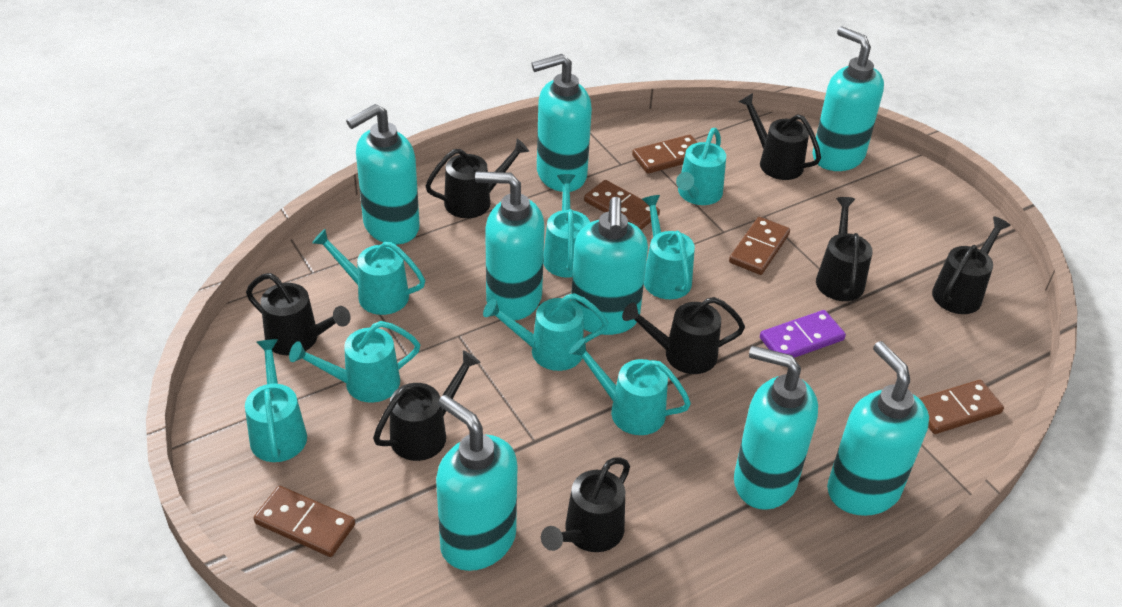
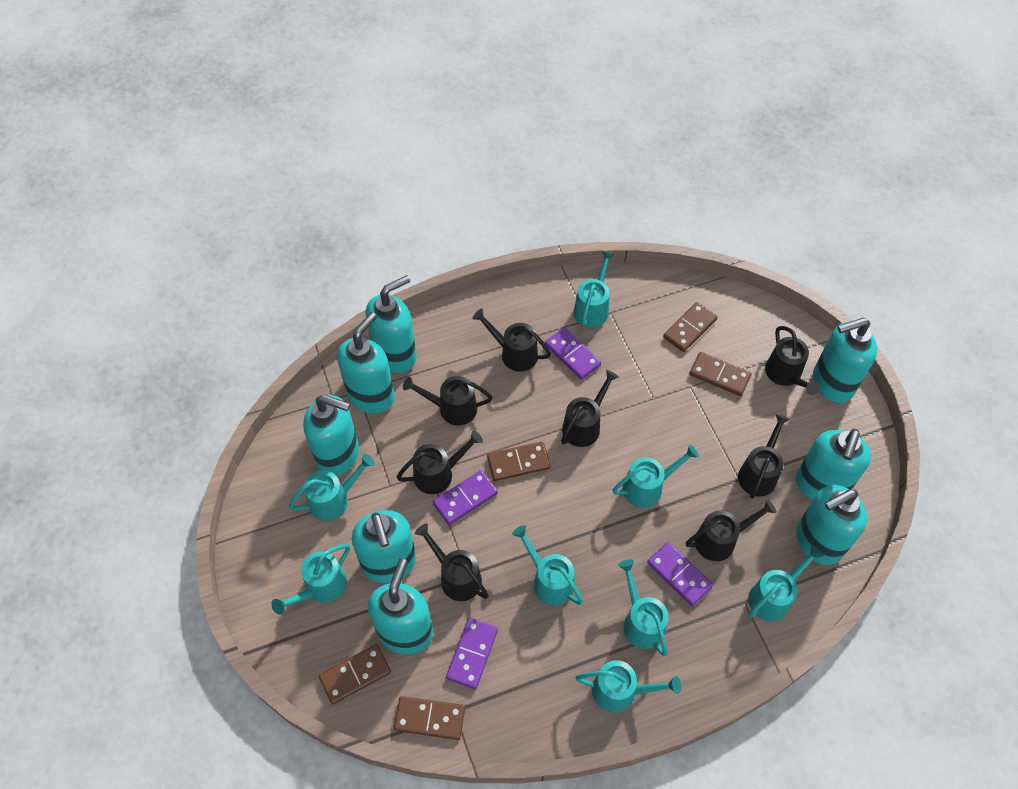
purple domino: [760,310,846,358] = 1 -> [433,470,498,525] [446,618,498,689] [545,328,601,380] [647,542,713,606] = 4

